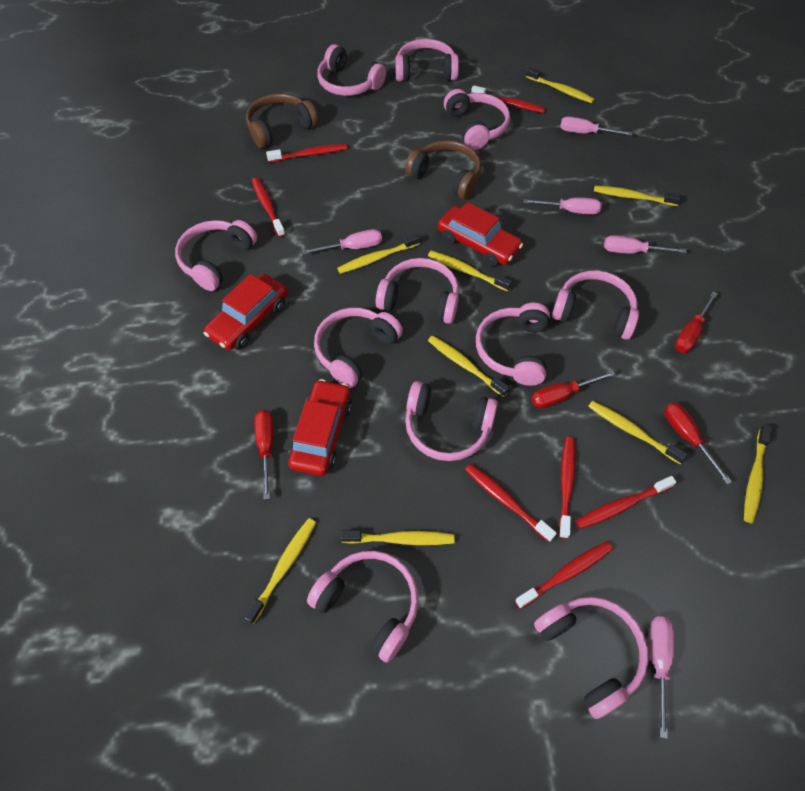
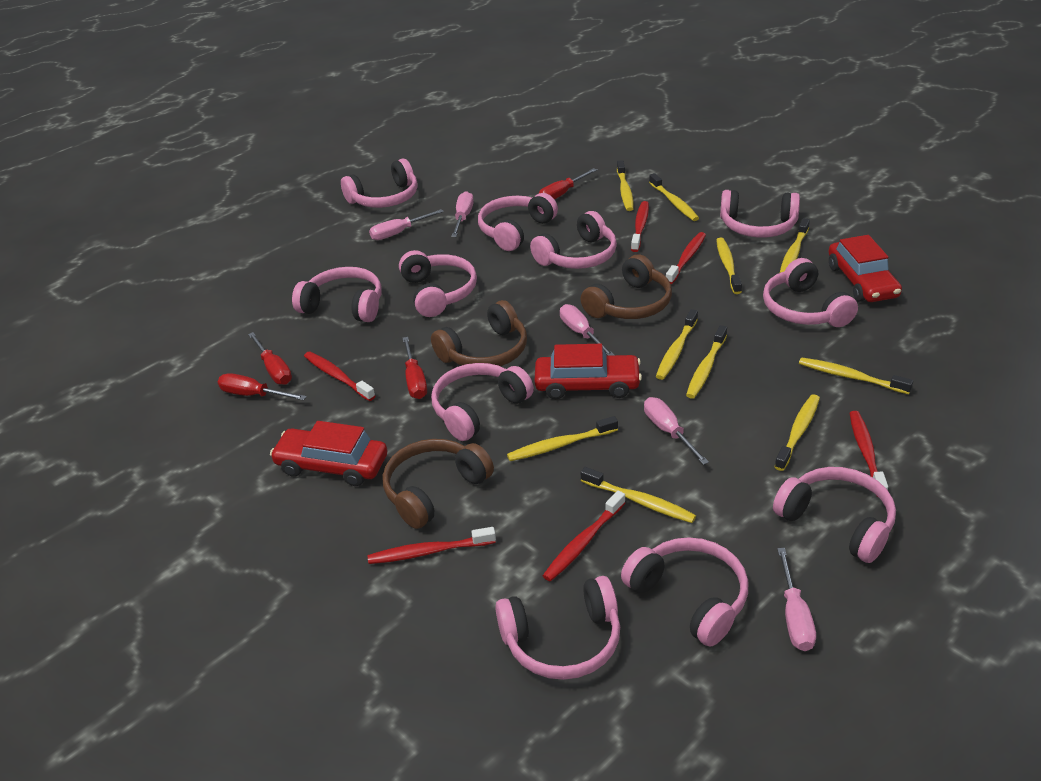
brown headphones: [246,93,318,148] [405,140,481,200] = 2 -> [383,439,494,529] [431,300,527,366] [581,254,672,319] = 3
red toothbrush: [252,178,285,237] [266,144,347,163] [465,464,557,542] [471,85,545,113] [515,541,613,609] [559,437,576,539] [575,476,677,529] = 7 -> [304,351,375,401] [368,527,496,564] [543,491,625,582] [631,201,649,252] [666,232,706,284] [849,411,888,490] = 6
yellow toothbrush: [244,518,316,624] [337,233,421,274] [340,530,455,545] [428,251,512,291] [428,335,509,397] [526,67,595,103] [588,401,688,464] [594,186,682,206] [744,424,772,523] = 9 -> [507,416,618,461] [581,467,696,523] [617,160,634,211] [649,173,699,221] [656,309,698,380] [686,325,727,399] [716,238,742,294] [774,394,820,471] [780,218,810,273] [799,357,913,394] = 10

